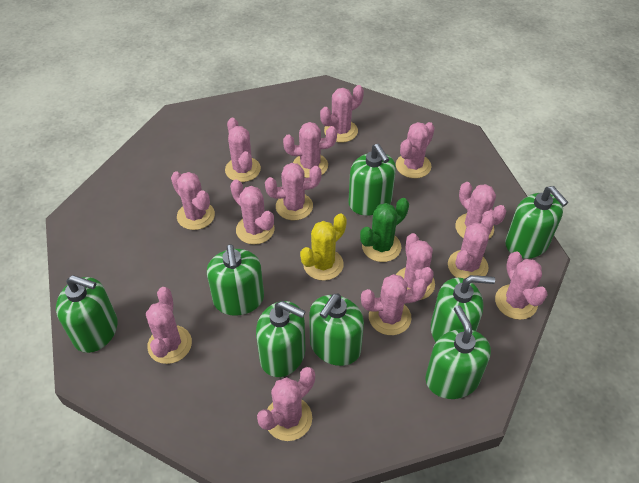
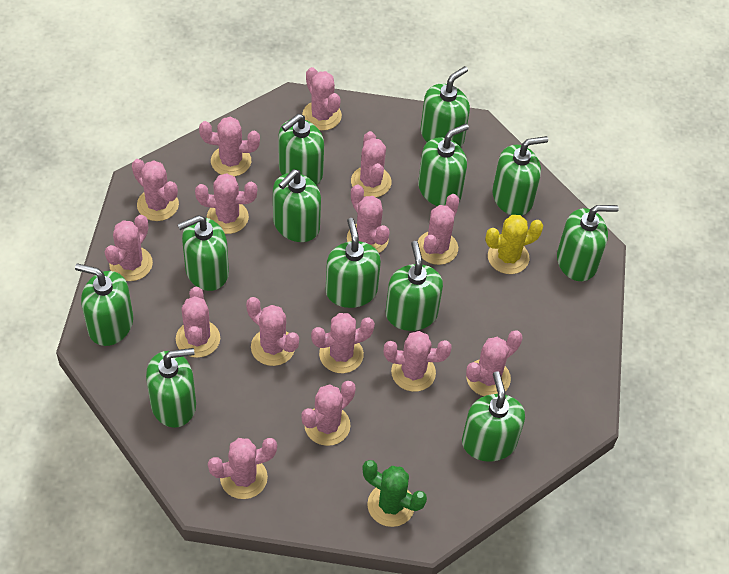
green soap dispenser: [56,275,118,353] [207,244,264,316] [256,301,306,377] [309,293,364,366] [348,144,396,216] [425,305,491,399] [431,275,495,342] [505,186,568,259] = 8 -> [75,263,133,346] [146,348,196,428] [178,215,229,291] [273,169,321,242] [279,114,324,185] [326,218,381,308] [386,241,443,331] [418,124,469,206] [420,66,470,147] [462,371,525,462] [492,136,548,216] [557,205,619,281] = 12
pink cactus: [146,287,192,364] [171,171,215,230] [225,118,261,182] [230,179,275,245] [257,367,315,441] [265,163,322,220] [283,122,337,178] [320,85,364,142] [361,274,427,335] [396,122,435,178] [396,233,435,300] [448,214,495,279] [455,182,506,239] [495,251,548,320] = 14 -> [105,215,153,281] [132,159,179,221] [176,287,220,358] [195,173,257,234] [199,117,260,177] [208,438,277,499] [246,297,299,366] [301,381,356,446] [302,67,342,131] [311,313,375,373] [347,185,390,253] [351,131,392,197] [384,331,452,392] [417,194,459,265] [466,330,522,396] = 15

